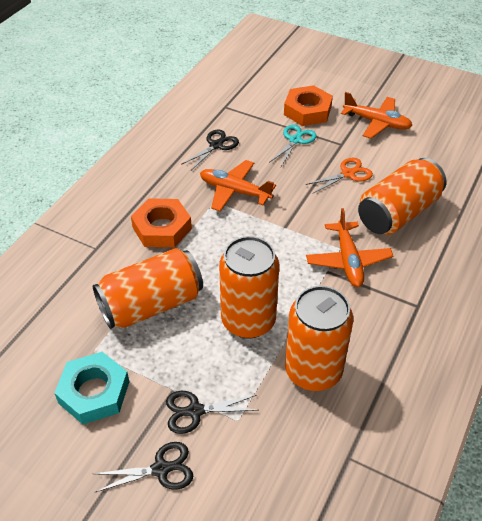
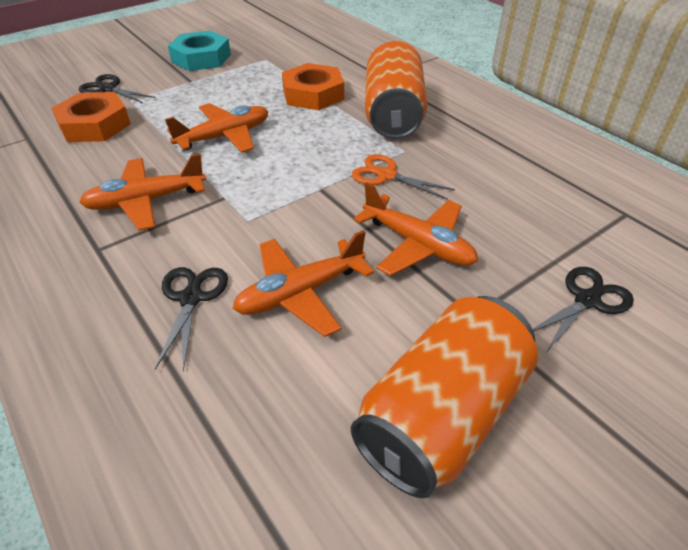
orange can: [93,248,203,329] [219,236,279,339] [285,286,353,391] [358,158,447,235] = 4 -> [351,296,538,498] [365,41,428,139] = 2
orange plane: [200,160,276,211] [306,208,393,287] [341,92,412,139] = 3 -> [79,154,206,231] [165,103,269,153] [232,230,374,337] [353,182,478,276] = 4
turquoise scissors: [269,125,316,166] = 1 -> none = 0

